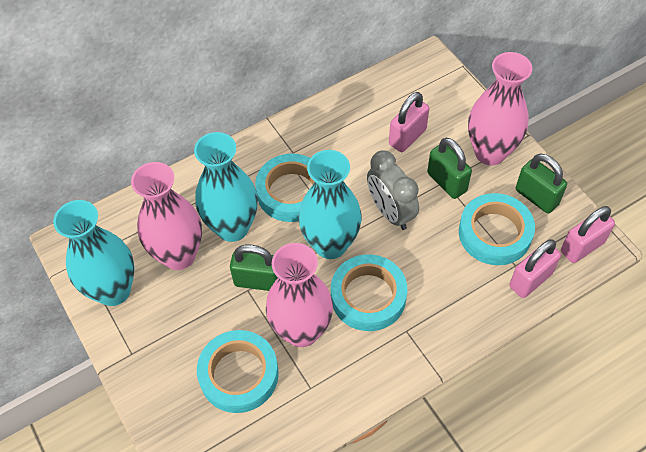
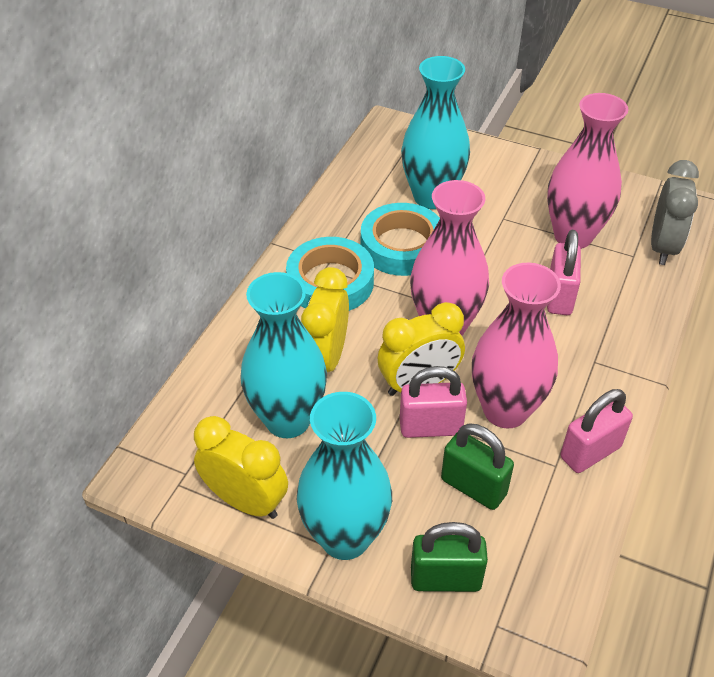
green padlock: [230,245,278,291] [427,138,472,199] [516,154,567,213] = 3 -> [411,522,488,592] [441,424,514,510] = 2
turquoise tape: [197,330,279,413] [255,154,315,222] [331,254,407,331] [459,193,535,265] = 4 -> [286,237,374,311] [361,203,440,276] = 2
yellow clock: none = 0 -> [194,416,288,519] [301,267,349,372] [378,302,465,396] = 3

